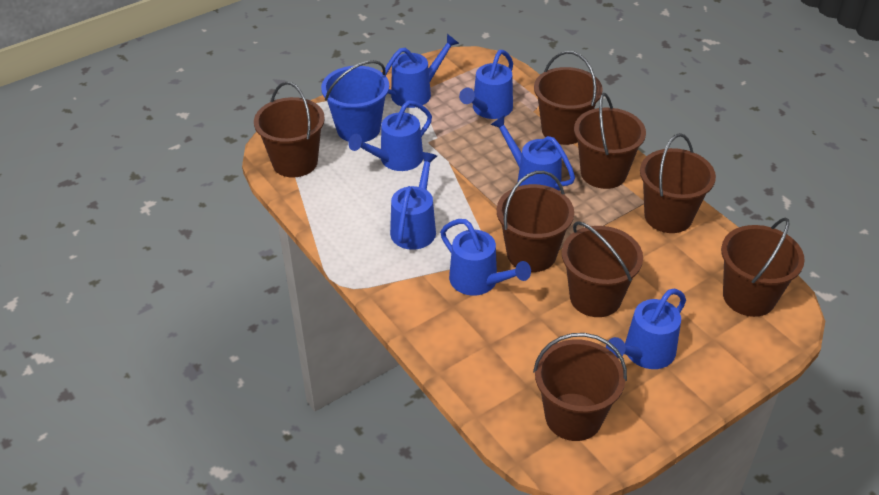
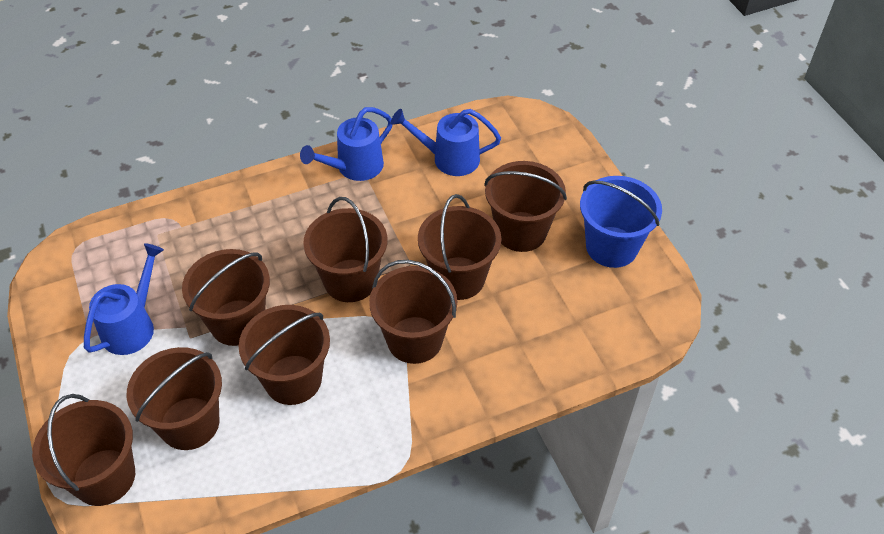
blue watering can: [348,101,432,171] [385,34,459,108] [390,152,437,250] [440,219,531,296] [459,50,513,119] [490,115,575,191] [606,289,686,369] = 7 -> [84,243,164,355] [300,107,392,181] [391,109,501,176] = 3

